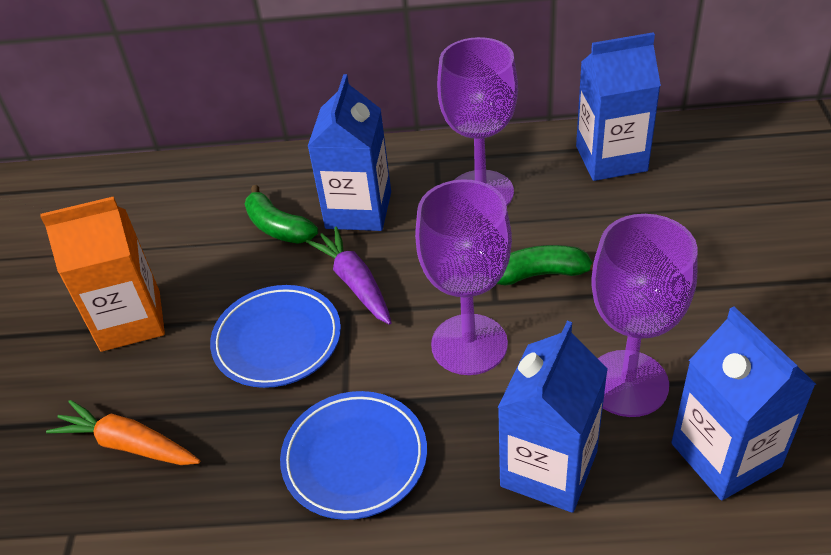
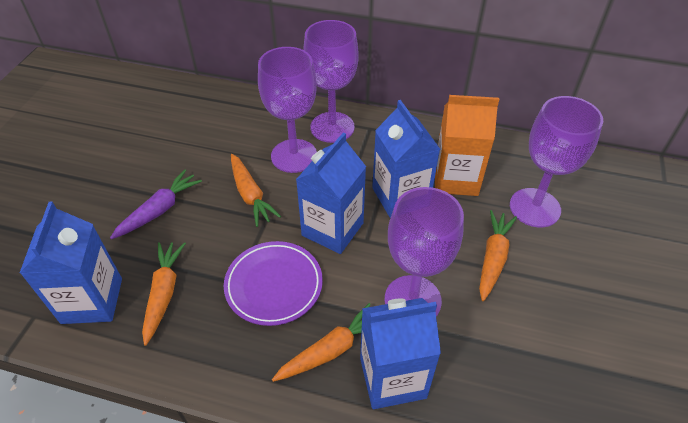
blue plate: [210,285,341,388] [280,391,427,520] = 2 -> none = 0
green banana: [245,185,318,244] [497,245,593,285] = 2 -> none = 0
orange carrot: [46,400,200,465] = 1 -> [142,242,186,346] [231,154,281,227] [272,303,371,382] [479,210,517,301] = 4
purple goblet: [415,179,512,375] [437,37,518,206] [591,214,698,417] = 3 -> [258,47,317,173] [303,20,359,143] [385,187,464,316] [510,96,603,227] = 4
purple plate: none = 0 -> [224,241,323,326] = 1

